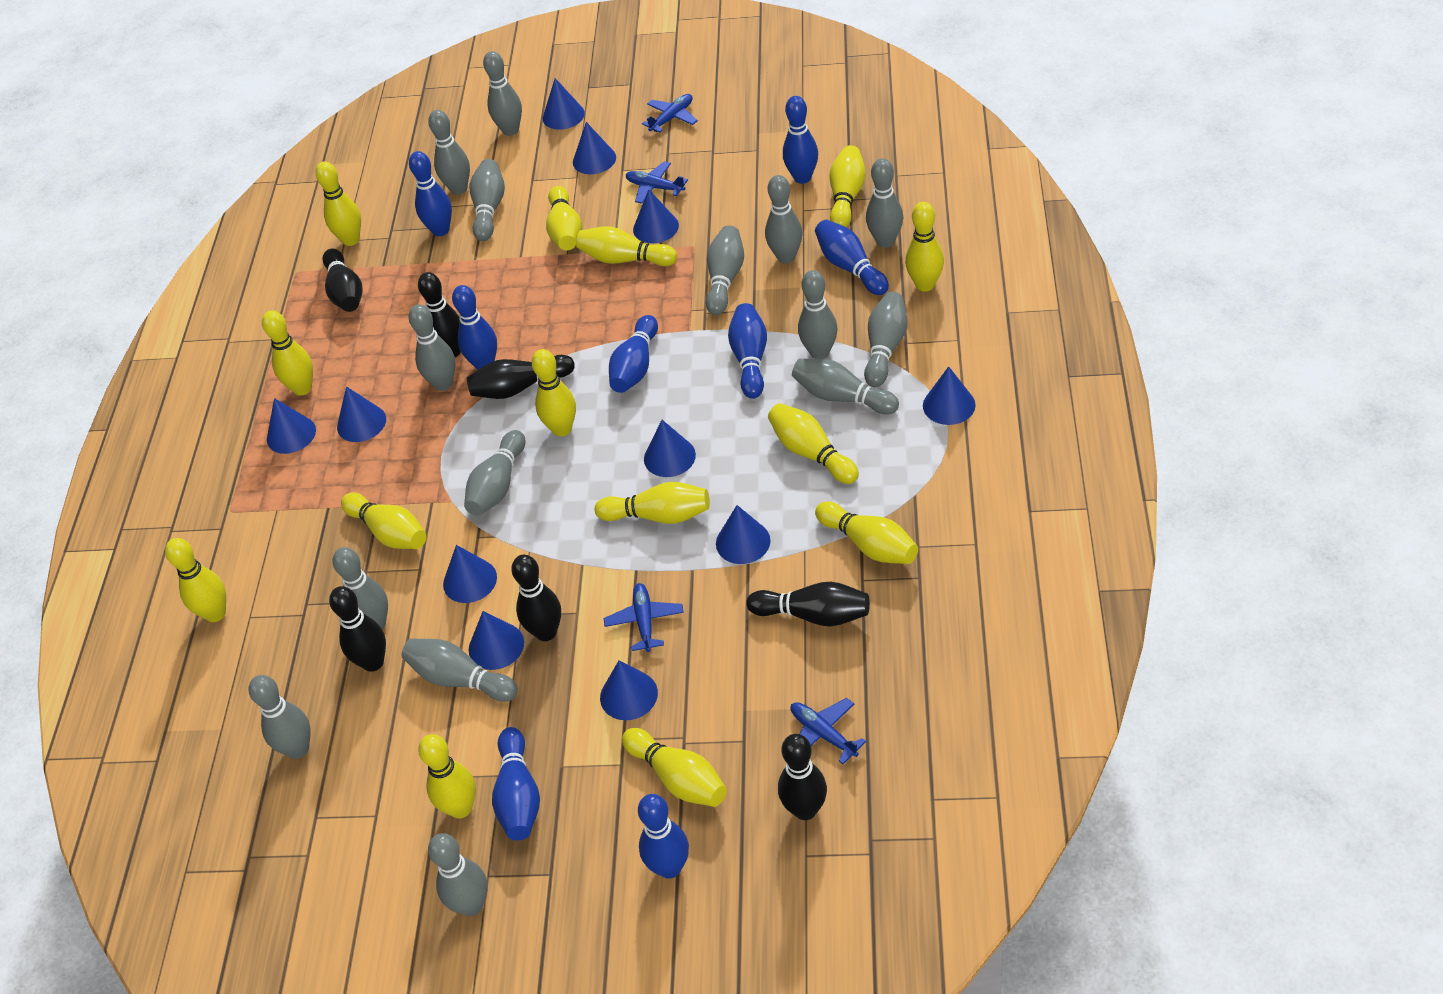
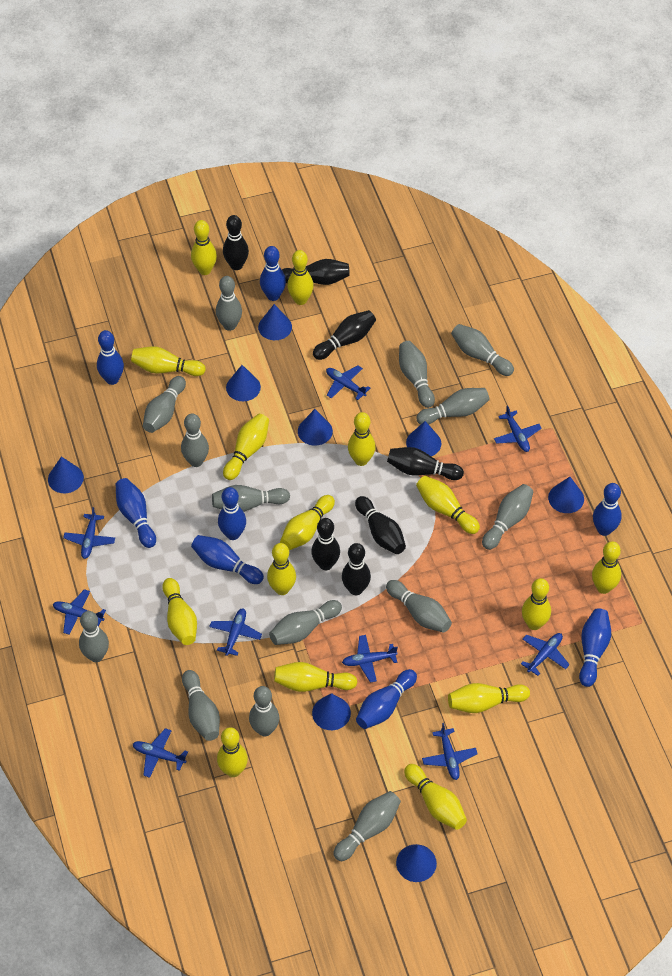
blue cone: [267,398,316,454] [337,386,386,442] [443,545,497,603] [468,611,524,670] [543,78,585,130] [573,122,616,174] [600,660,658,720] [633,189,679,243] [644,420,696,477] [716,505,771,564] [923,366,976,425] = 11 -> [48,457,84,493] [226,365,261,401] [258,304,292,340] [298,409,333,446] [312,693,351,730] [396,844,437,882] [406,421,441,456] [548,477,584,513] = 8
blue plane: [604,583,684,652] [626,161,688,204] [642,94,698,133] [791,698,866,764] = 4 -> [53,589,106,635] [63,507,115,559] [133,728,188,778] [209,608,262,656] [326,365,370,400] [342,635,398,682] [422,723,478,780] [494,405,542,452] [521,633,570,676] = 9
grey bowling pin: [249,675,311,759] [333,547,388,629] [401,638,518,702] [408,304,456,391] [428,110,470,195] [428,833,488,916] [464,430,526,516] [470,159,505,241] [483,51,522,136] [706,226,744,315] [765,175,803,264] [792,359,899,415] [798,270,838,359] [864,292,907,387] [866,158,903,248] = 15 -> [79,611,109,662] [143,376,186,433] [181,413,209,467] [182,670,220,741] [212,485,290,512] [216,276,242,331] [249,686,279,736] [269,600,342,645] [333,791,401,861] [386,580,452,633] [399,341,435,408] [416,388,490,425] [451,324,514,376] [482,484,533,550] = 14
yellow bowling pin: [165,538,226,622] [262,310,313,396] [315,162,361,246] [341,493,427,549] [418,734,476,818] [532,349,576,437] [546,186,582,251] [576,226,677,266] [595,482,710,524] [622,728,727,807] [768,403,859,484] [815,501,918,564] [829,145,866,227] [905,202,944,292] = 14 -> [131,346,206,376] [162,578,197,645] [191,220,217,275] [217,727,248,777] [223,414,269,480] [267,543,296,595] [274,662,358,692] [280,495,335,550] [287,250,314,305] [348,412,376,466] [404,764,467,830] [416,476,480,534] [448,683,530,713] [522,578,551,630] [592,541,621,594] = 15

